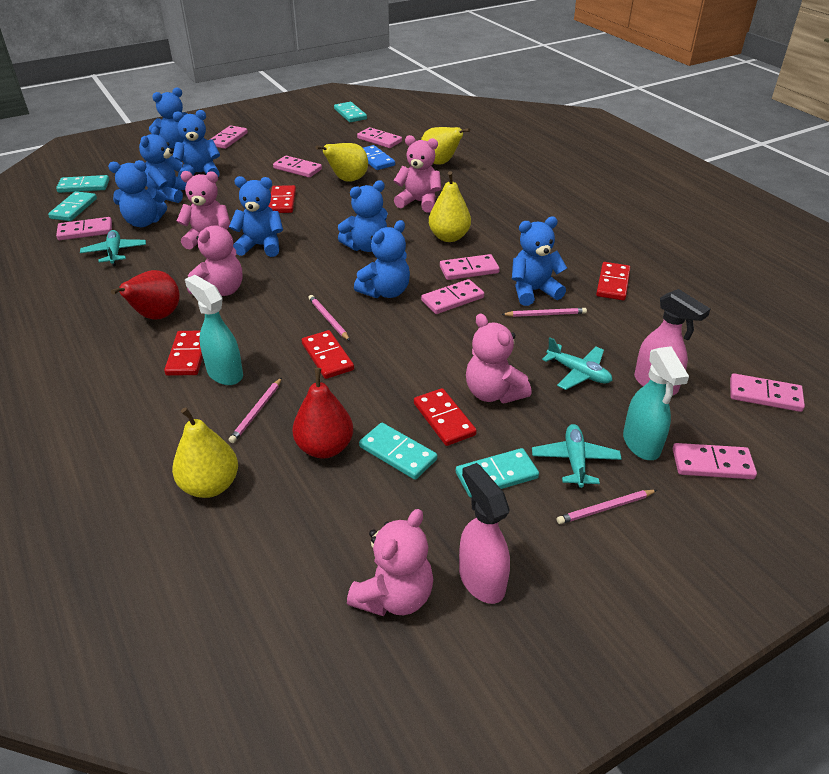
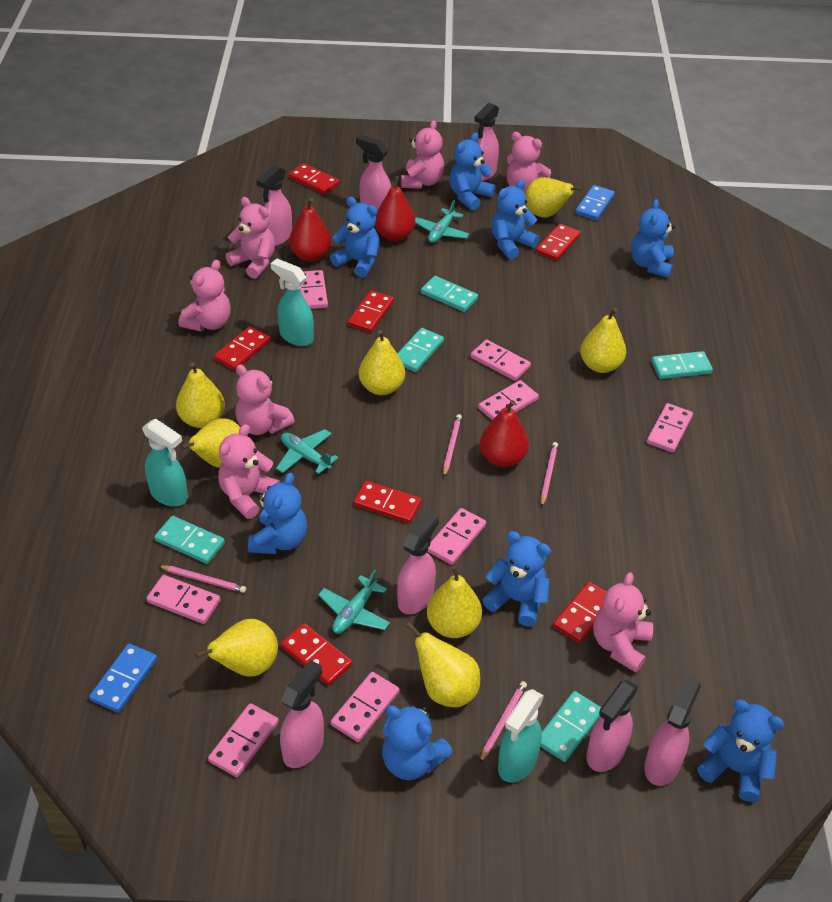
blue domino: [363,145,395,170] = 1 -> [89,643,158,713] [575,185,615,220] = 2
pink spray bottle: [459,463,510,604] [634,289,710,395] = 2 -> [256,165,292,246] [280,660,324,768] [356,135,392,211] [397,512,439,614] [474,103,499,181] [587,680,638,772] [644,677,701,786] = 7
pink teddy bear: [177,171,230,250] [187,217,242,296] [347,509,433,616] [394,135,441,212] [466,313,532,403] = 5 -> [178,260,231,331] [218,424,280,519] [225,197,275,279] [235,364,294,435] [401,120,444,189] [507,132,551,193] [593,572,653,672] = 7
red domino: [164,330,203,376] [269,185,296,213] [302,330,354,379] [414,388,477,446] [596,262,630,300] = 5 -> [214,326,270,370] [281,623,352,686] [289,163,340,195] [348,290,394,333] [354,481,422,523] [536,224,581,261] [553,581,607,643] = 7
red pear: [111,270,180,320] [293,368,353,459] = 2 -> [289,198,331,262] [375,176,415,241] [480,400,529,467] = 3
turquoise spray bottle: [185,275,243,385] [623,346,689,460] = 2 -> [142,419,188,506] [271,259,314,346] [498,689,544,783] = 3
yellow pear: [172,407,238,498] [315,143,368,182] [421,127,470,165] [429,171,471,242] = 4 -> [176,362,225,428] [181,418,241,468] [195,619,278,677] [359,330,405,395] [406,622,480,707] [427,565,482,638] [525,177,583,218] [580,308,626,373] = 8

